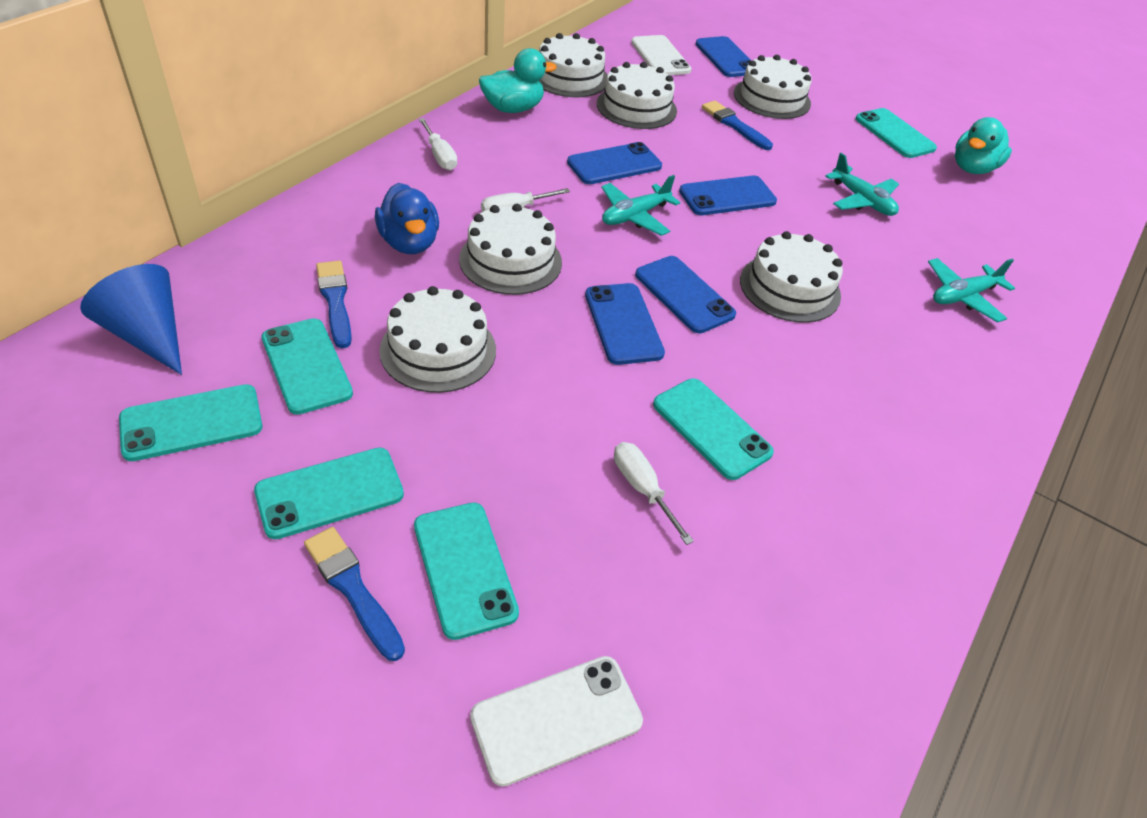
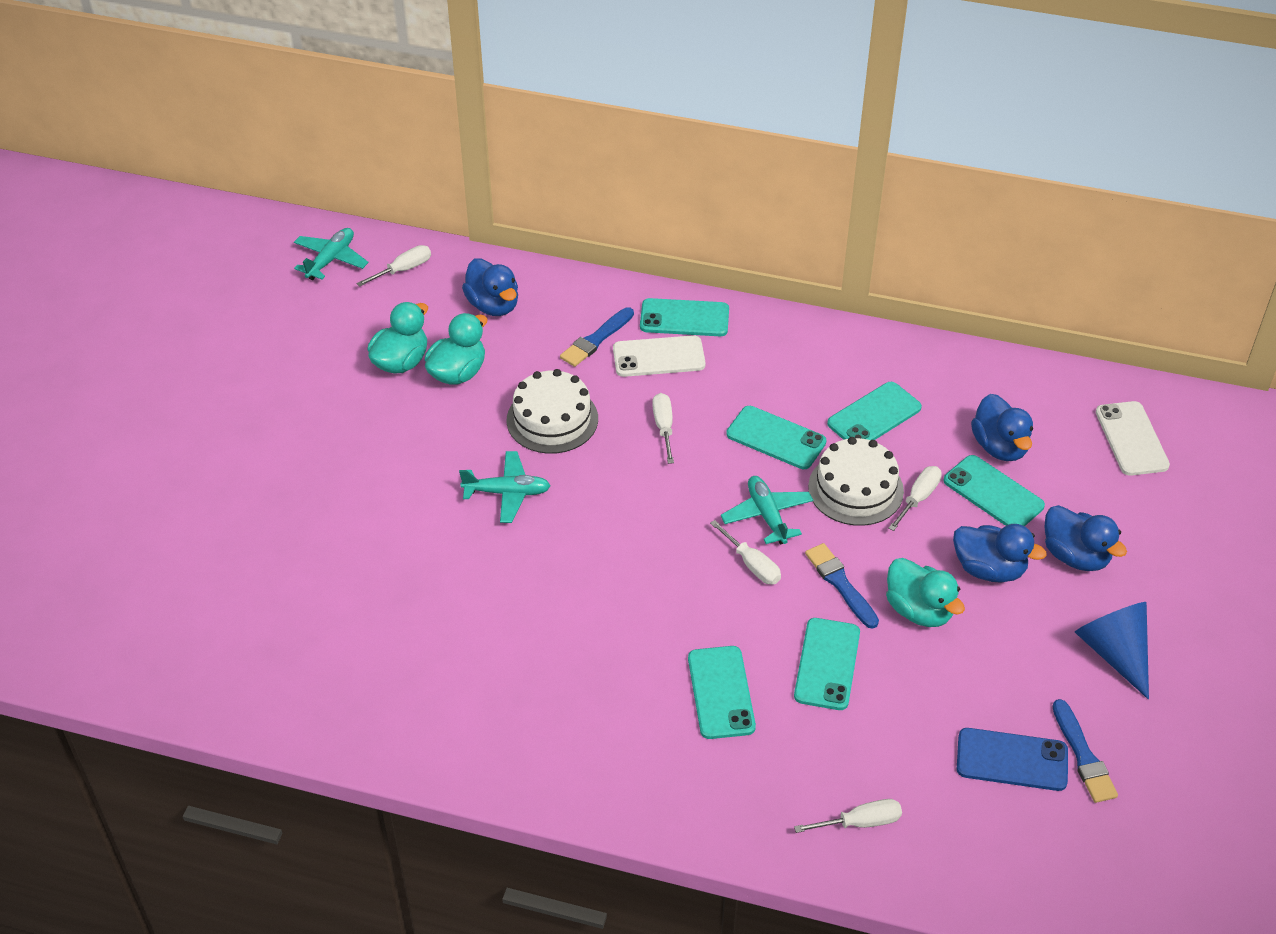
blue duck: [375,183,439,254] = 1 -> [462,258,518,316] [953,524,1047,583] [971,394,1033,461] [1045,505,1127,571] = 4
blue phone: [567,142,662,184] [585,283,665,365] [635,256,736,333] [679,176,777,215] [696,36,752,77] = 5 -> [957,728,1068,791] = 1
turquoise duck: [479,48,557,113] [955,117,1012,174] = 2 -> [367,302,428,374] [425,313,487,385] [886,558,965,627] = 3
white cake: [379,286,496,393] [459,204,562,295] [539,33,607,97] [597,62,677,129] [734,55,812,119] [740,231,843,323] = 6 -> [507,369,598,454] [808,437,904,526] = 2
white screwdriver: [419,118,457,170] [481,188,570,212] [614,442,694,545] = 3 -> [356,245,431,287] [652,393,674,464] [710,520,781,585] [794,799,902,833] [888,466,942,531] = 5

